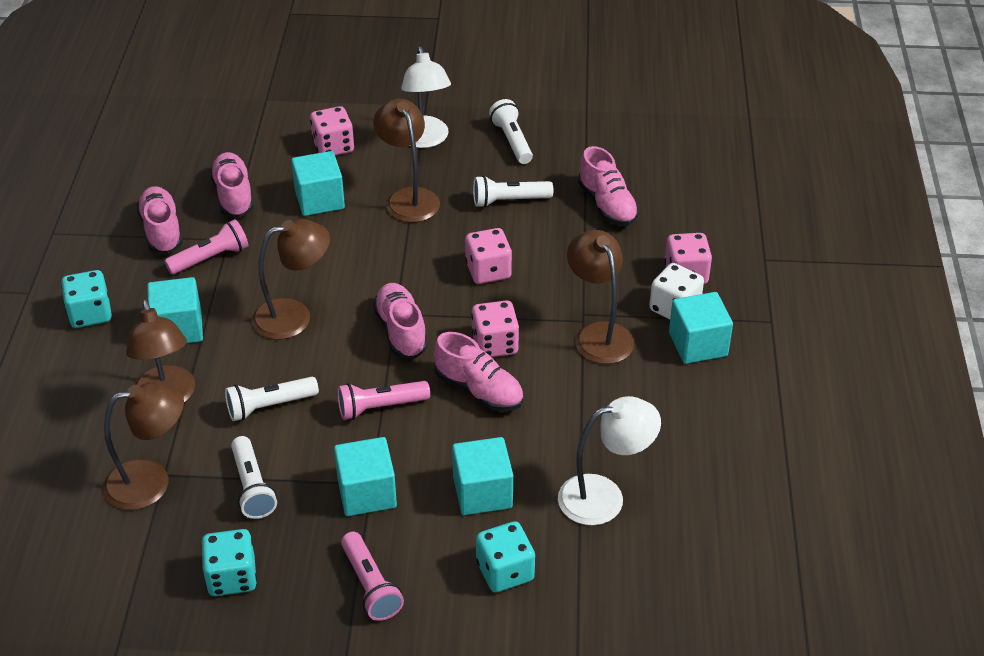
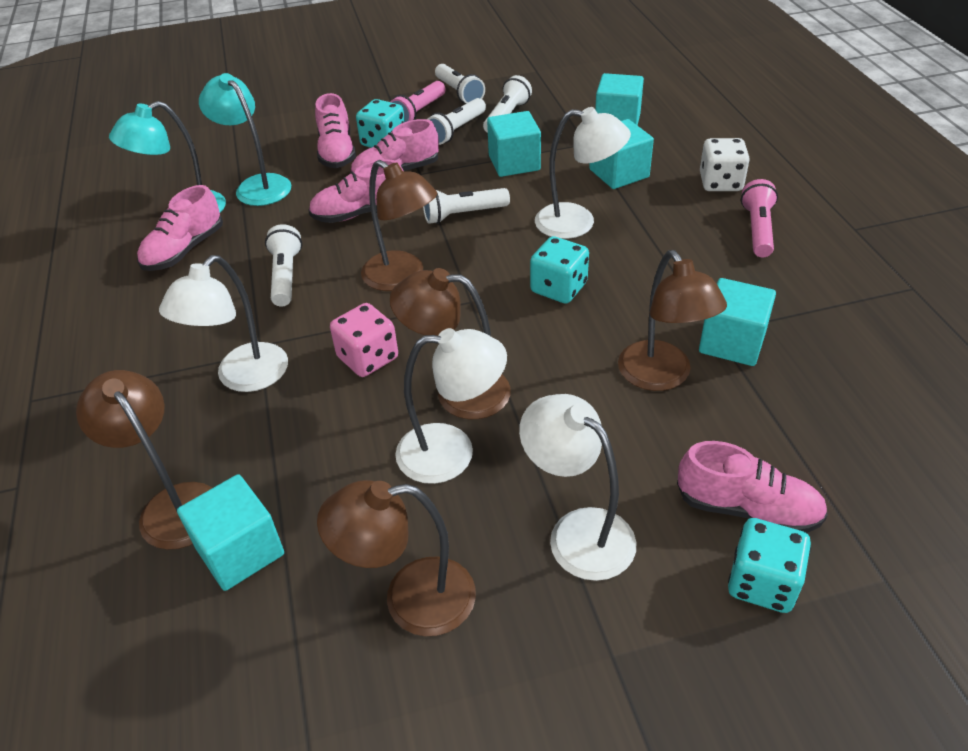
pink dice: [310,106,354,155] [465,228,512,284] [471,301,519,357] [664,233,712,284] = 4 -> [330,303,398,377] = 1
pink flashlight: [164,219,249,274] [337,381,430,420] [341,532,404,621] = 3 -> [390,81,446,122] [741,179,778,257] = 2
turquoise lamp: none = 0 -> [109,101,226,213] [199,73,291,206] = 2
white flashlight: [225,377,319,421] [231,436,277,519] [473,175,553,208] [489,99,533,164] = 4 -> [265,224,302,306] [423,188,510,224] [427,98,486,145] [435,64,485,104] [483,75,532,133] = 5
white lamp: [401,46,451,148] [558,396,661,525] = 2 -> [159,255,288,392] [395,328,507,484] [519,394,636,581] [535,107,631,239] = 4

